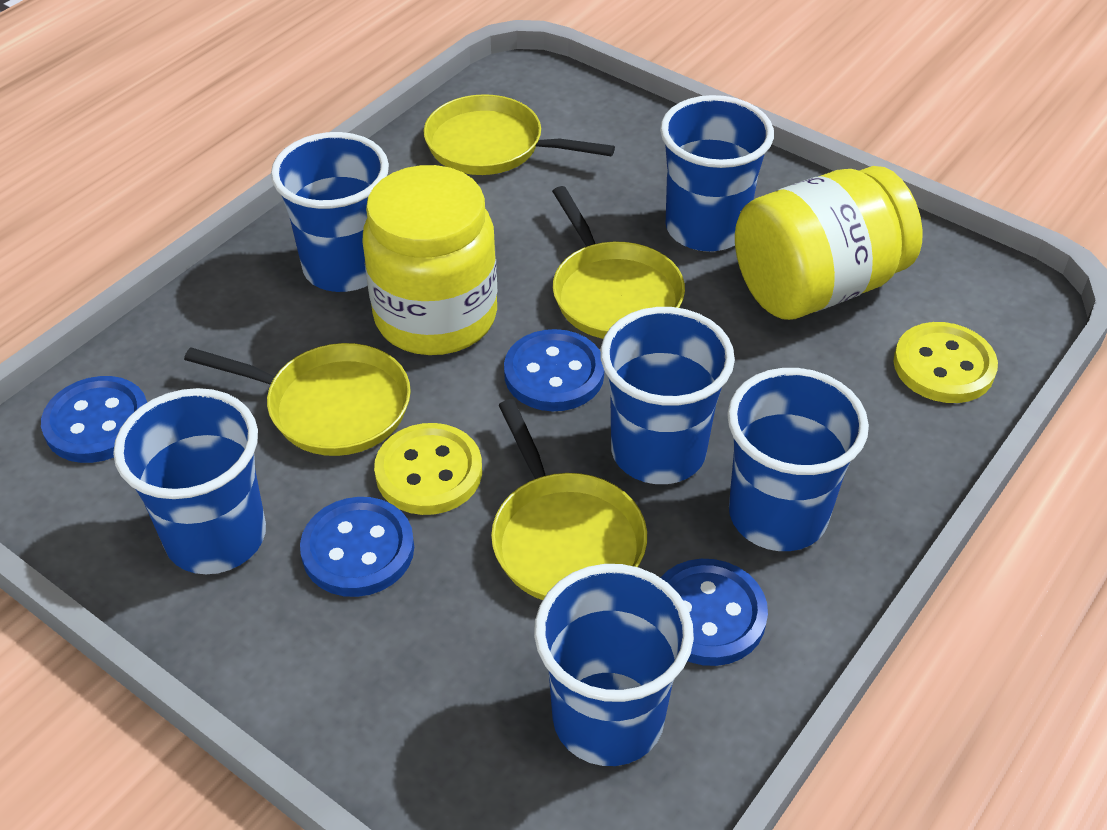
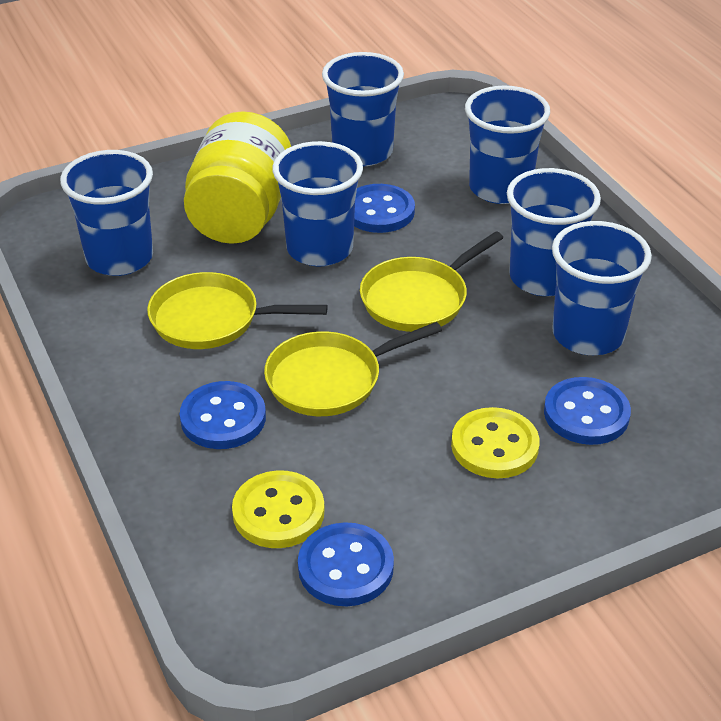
yellow jar: [362,165,498,355] [735,166,923,320] = 2 -> [184,111,291,244] = 1
yellow pan: [184,343,411,456] [424,94,615,175] [491,399,647,600] [552,186,685,339] = 4 -> [147,272,328,349] [264,322,442,416] [360,231,504,332] = 3

